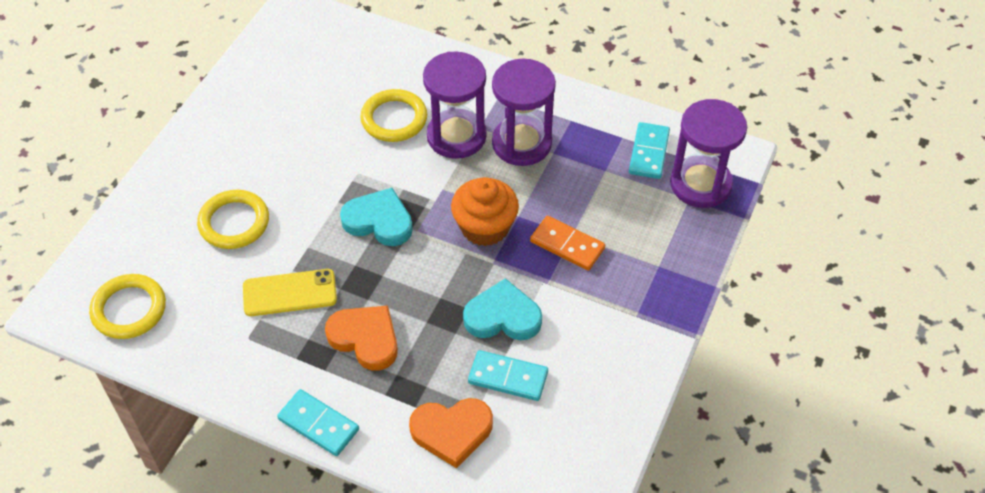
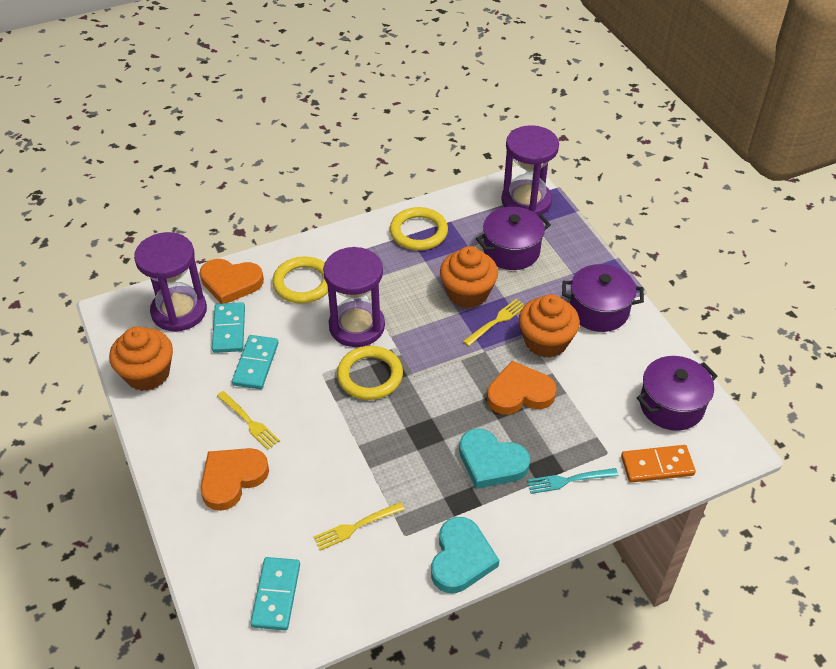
orange cupcake: [451,177,519,246] = 1 -> [109,327,173,391] [440,246,498,308] [519,294,580,358] = 3
orange heart: [325,306,398,371] [409,398,493,468] = 2 -> [200,259,264,304] [200,448,269,511] [487,361,557,415] = 3
purple pot: none = 0 -> [476,207,551,270] [562,264,644,332] [637,356,717,431] = 3
turquoise fork: none = 0 -> [527,468,618,494] = 1
yellow fork: none = 0 -> [217,391,280,450] [314,502,405,551] [463,299,525,346] = 3
yellow phone: [243,269,337,316] = 1 -> none = 0

